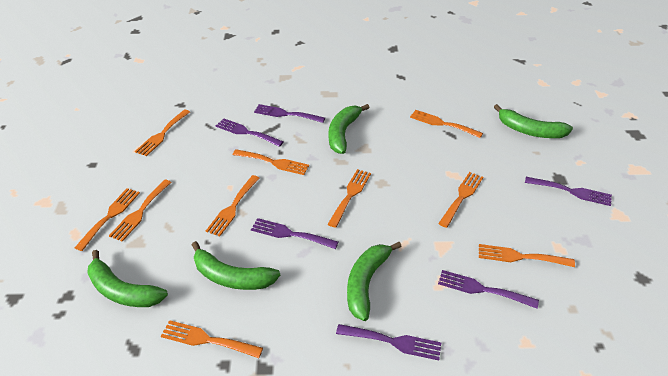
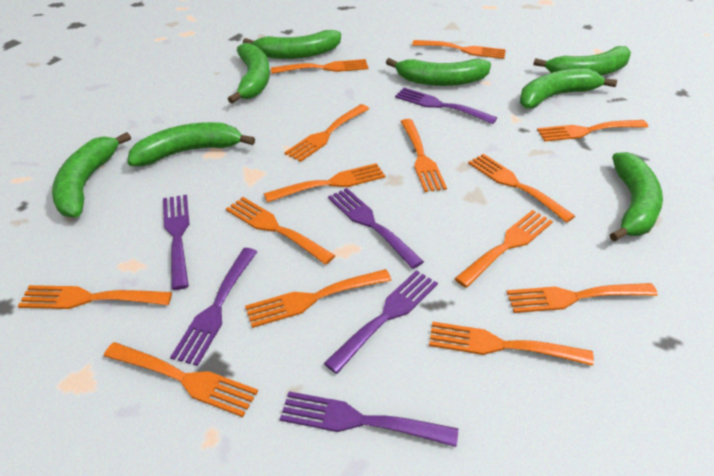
green banana: [87,250,168,307] [192,241,280,290] [329,104,369,154] [347,242,402,321] [494,104,573,138] = 5 -> [52,132,131,218] [127,122,255,166] [228,43,270,104] [243,30,341,59] [386,58,491,86] [520,69,617,109] [533,46,631,76] [610,152,663,242] = 8
orange fork: [75,188,140,251] [109,179,172,242] [135,109,190,156] [161,320,263,358] [206,175,260,237] [233,149,309,175] [328,169,371,228] [410,110,483,138] [438,172,483,228] [479,244,575,267] = 10 -> [18,285,172,309] [104,342,258,417] [226,197,335,265] [245,269,392,328] [264,163,385,203] [271,59,368,74] [285,104,369,162] [400,119,447,192] [412,40,506,59] [429,321,594,366] [454,210,553,288] [468,154,575,223] [507,283,658,313] [537,120,648,141] = 14

